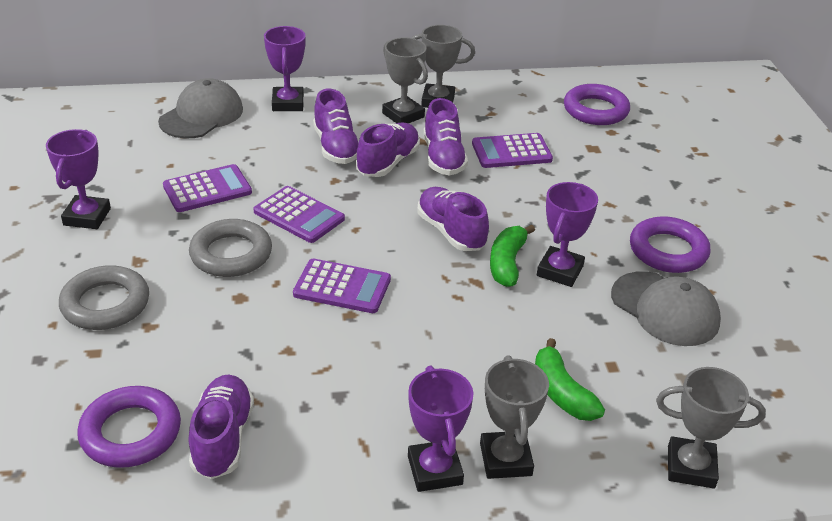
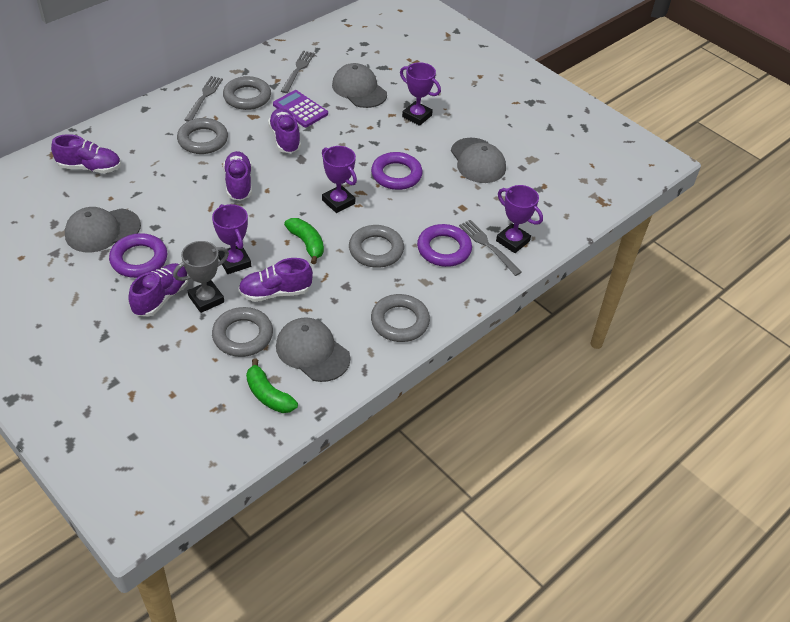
grey cap: [158,78,243,138] [611,271,721,346] = 2 -> [65,207,141,253] [276,317,350,382] [332,63,387,108] [451,138,506,183] = 4
grey fork: none = 0 -> [185,76,223,122] [281,51,315,93] [459,220,522,276] = 3
grey ring: [59,265,149,330] [189,219,272,277] = 2 -> [177,118,228,154] [212,307,273,357] [223,76,271,110] [349,225,404,268] [371,294,430,342] = 5
grey trophy: [382,37,428,123] [412,25,475,108] [480,355,549,479] [656,367,766,488] = 4 -> [173,241,229,313] = 1
purple calculator: [163,164,252,212] [254,186,345,243] [293,259,391,313] [472,133,553,168] = 4 -> [273,90,328,127] = 1

